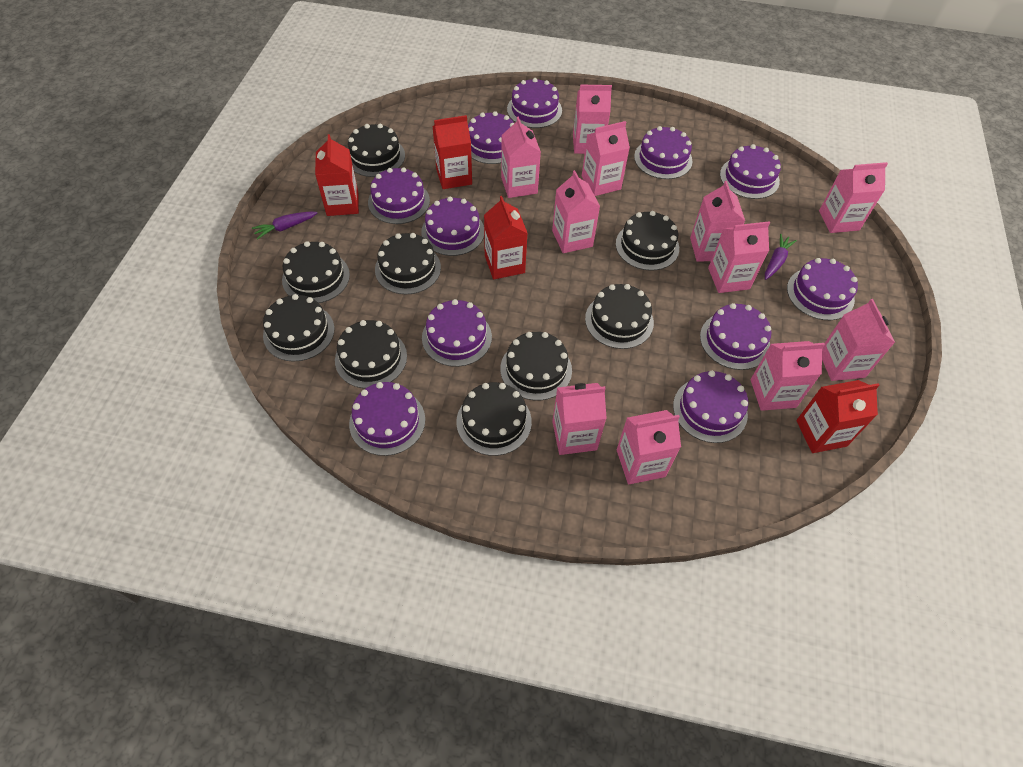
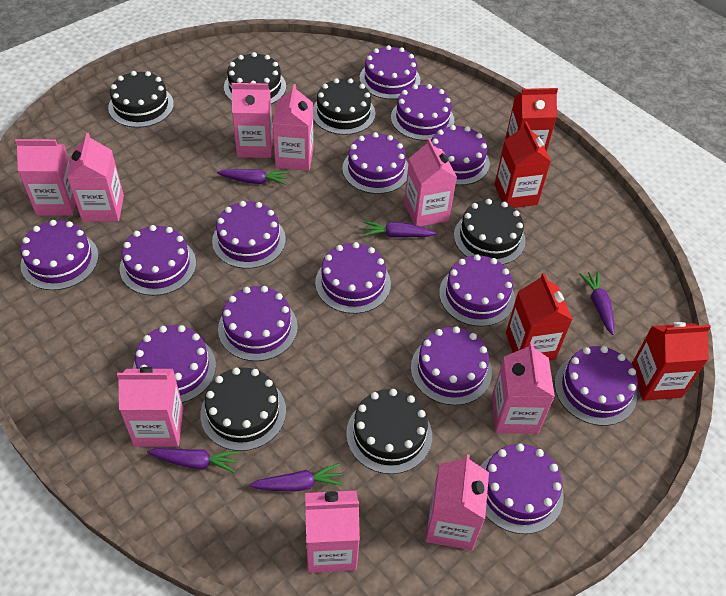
black cake: [263,294,334,362] [282,241,350,303] [335,320,407,388] [348,124,405,177] [375,233,441,294] [456,382,532,456] [500,332,572,400] [585,284,654,349] [616,211,679,271] = 9 -> [108,71,174,128] [201,367,286,451] [224,52,286,104] [313,78,375,135] [346,389,432,474] [454,199,526,265] = 6
pink carton: [501,117,541,198] [552,170,600,253] [552,383,607,455] [573,84,612,154] [582,121,630,196] [617,410,681,485] [690,181,745,262] [708,221,770,293] [751,341,825,411] [819,162,888,233] [822,299,895,381] = 11 -> [15,139,76,216] [67,133,124,222] [117,367,183,447] [231,83,273,158] [273,84,313,171] [305,491,360,573] [404,138,457,227] [426,454,489,550] [492,342,555,434] = 9
purple cake: [349,382,425,456] [368,167,430,224] [421,197,484,256] [422,299,492,367] [468,111,514,164] [507,78,562,128] [634,126,693,179] [673,371,748,443] [700,303,772,370] [720,144,781,199] [787,258,858,320] = 11 -> [20,220,99,290] [120,225,196,296] [133,325,216,403] [212,201,286,269] [218,286,298,361] [315,242,391,314] [342,132,408,194] [360,45,420,99] [391,84,454,141] [411,326,492,405] [431,125,490,185] [439,254,515,327] [480,444,564,534] [555,346,638,426] = 14
purple carrot: [252,211,317,240] [765,234,797,280] = 2 -> [147,448,240,473] [217,169,288,185] [249,463,343,492] [363,221,437,238] [579,271,614,335] = 5

